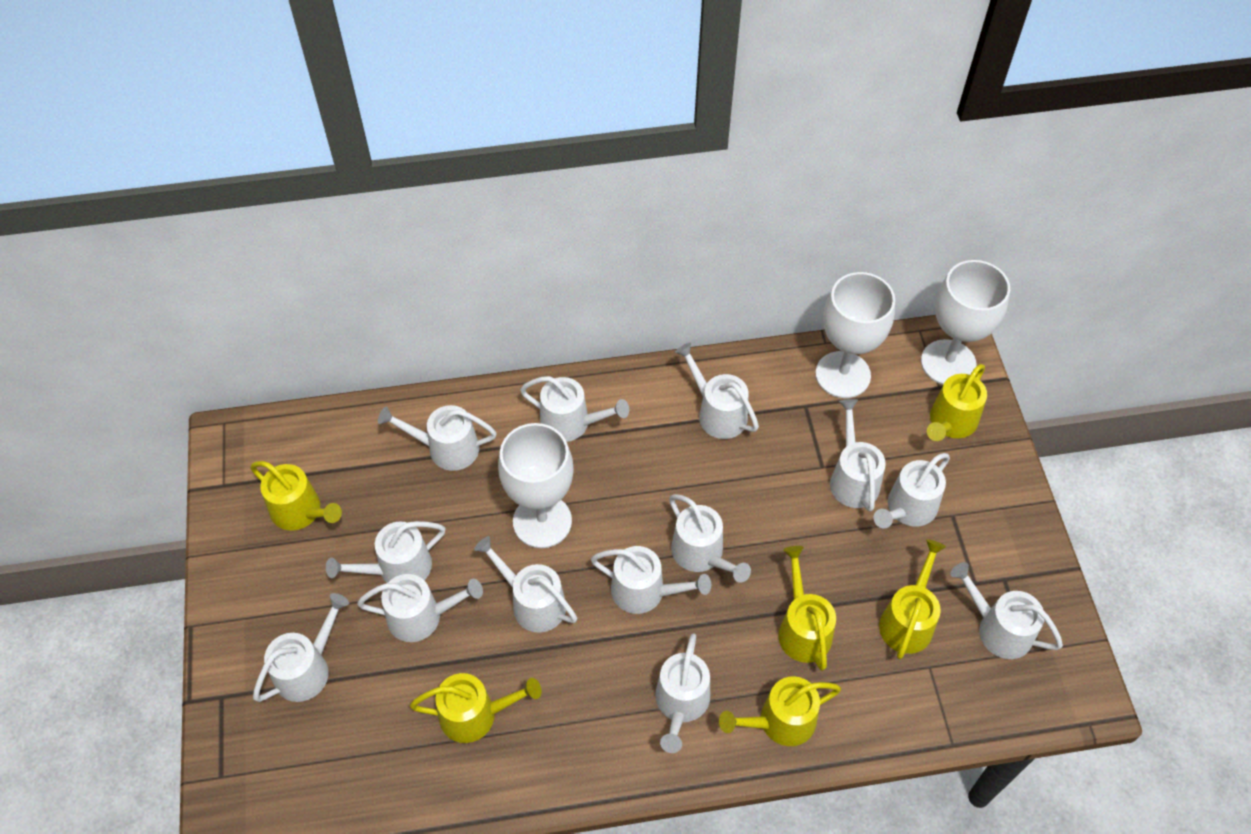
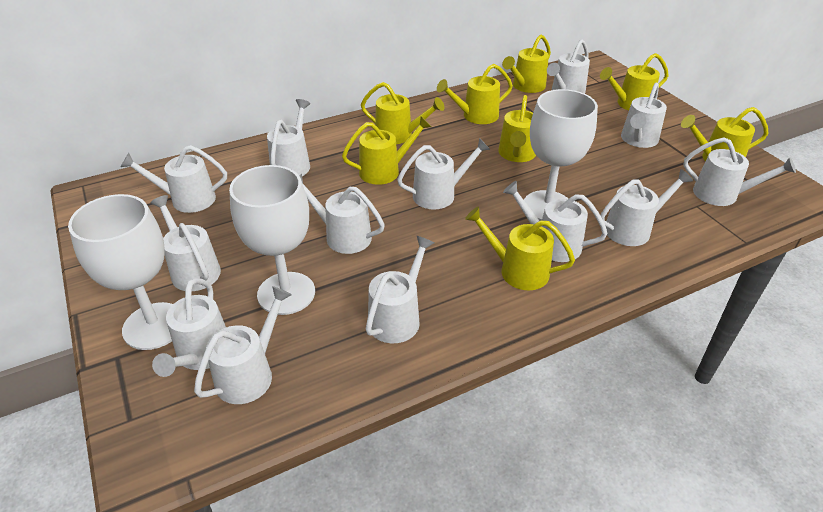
yellow watering can: [250,461,342,530] [410,673,542,743] [719,676,841,746] [778,546,836,671] [879,539,946,659] [927,364,987,441] = 6 -> [342,116,431,185] [361,82,445,144] [437,64,513,124] [465,207,575,290] [498,95,536,162] [502,35,551,93] [600,53,669,110] [681,107,768,161] = 8

